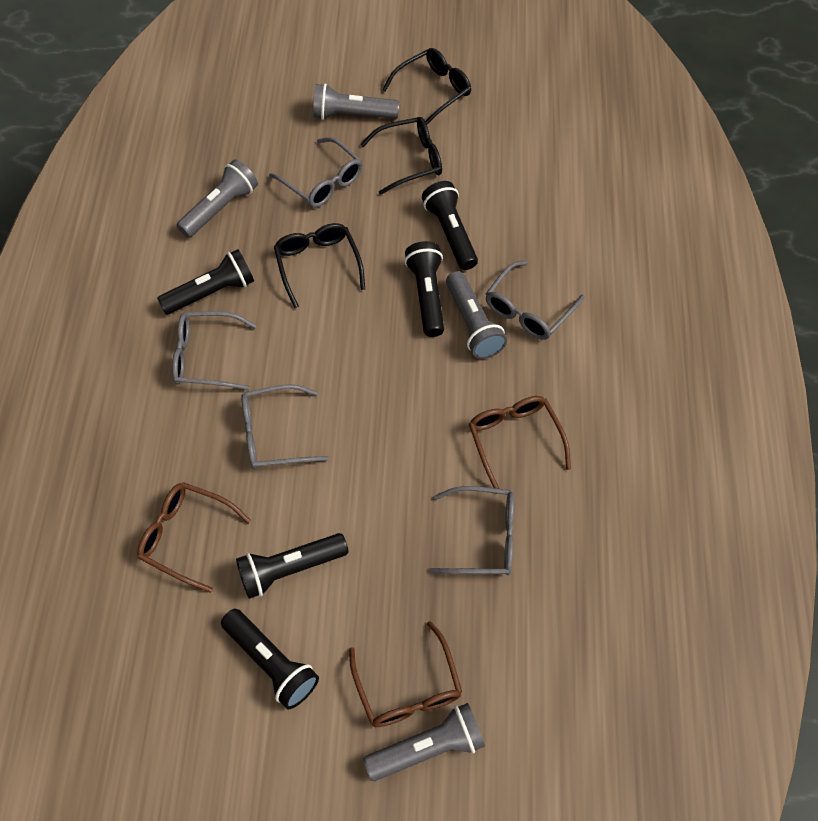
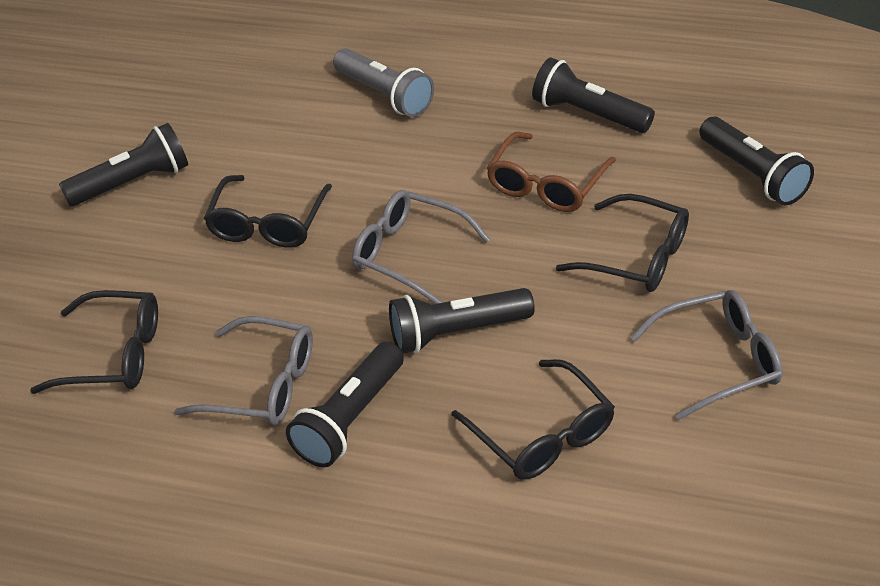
black glasses: [274,223,365,308] [360,117,442,195] [382,48,471,125] = 3 -> [30,290,158,394] [204,175,332,248] [452,359,615,480] [556,194,689,292] = 4
brown glasses: [137,482,251,593] [349,621,462,727] [469,396,571,489] = 3 -> [486,132,616,212] = 1
grey flashlight: [177,159,258,238] [313,84,399,120] [363,703,485,781] [446,271,507,359] = 4 -> [333,48,434,117] = 1
grey glasses: [172,311,257,390] [241,384,329,469] [269,137,362,208] [429,486,514,575] [486,260,585,340] = 5 -> [174,316,313,425] [352,190,490,304] [630,290,783,420] = 3

